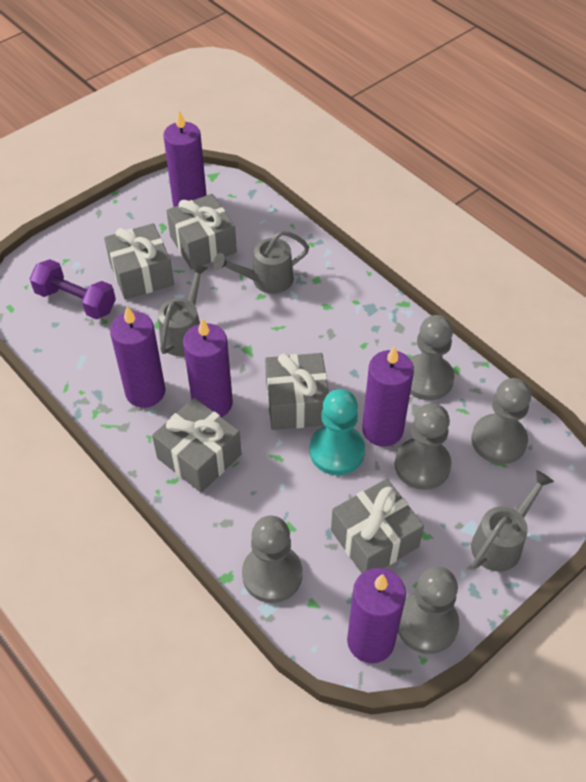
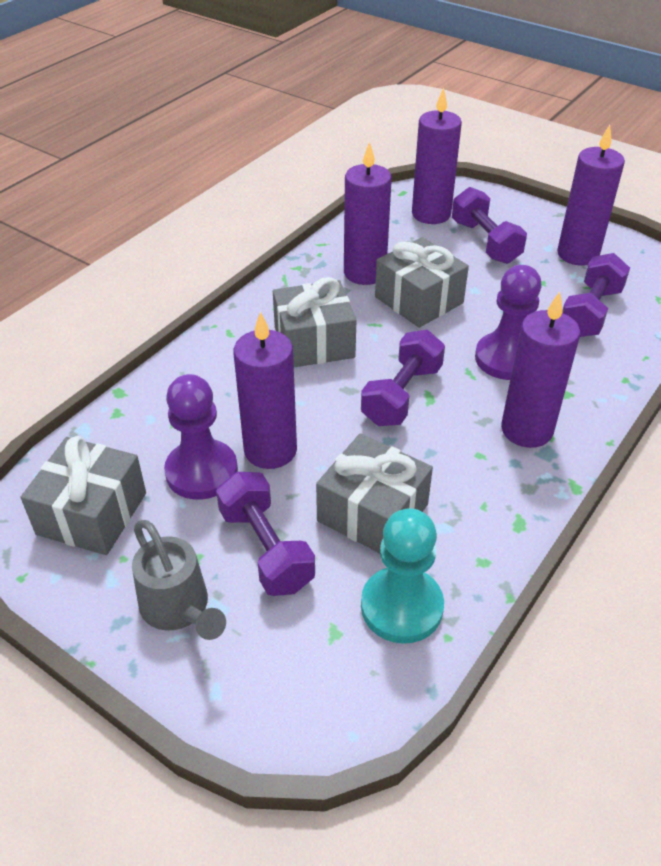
grey gift: [104,223,174,300] [152,398,241,493] [166,194,237,269] [265,353,329,430] [331,479,424,573] = 5 -> [21,436,146,555] [273,277,356,367] [316,433,433,553] [375,237,469,328] = 4
grey pawn: [242,516,302,603] [394,403,452,490] [398,566,459,654] [409,315,454,400] [471,378,531,464] = 5 -> none = 0
grey watering can: [158,263,208,356] [213,231,309,294] [471,470,554,572] = 3 -> [132,520,226,640] = 1
purple dumbbell: [29,259,116,319] = 1 -> [216,472,315,596] [361,330,445,426] [452,187,527,264] [562,253,630,337] = 4
purple pawn: none = 0 -> [164,374,238,500] [475,265,542,380] = 2

